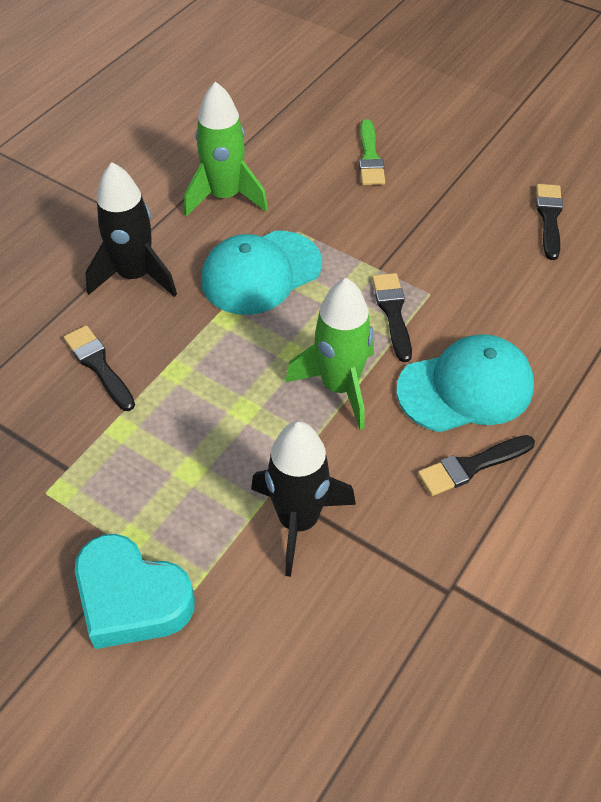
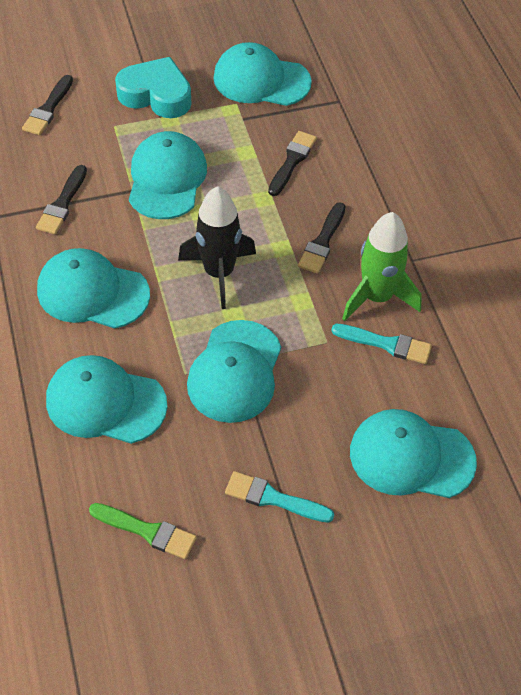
black rocket: [85,162,177,297] [251,421,356,577] = 2 -> [178,186,256,309] = 1
green rocket: [184,81,268,216] [285,278,374,430] = 2 -> [342,212,422,321] = 1
turquoise brush: none = 0 -> [225,471,334,523] [331,324,432,364] = 2
turquoise cap: [201,231,322,315] [396,334,534,432] = 2 -> [37,248,150,328] [46,355,168,444] [129,131,207,219] [187,320,281,423] [213,42,312,106] [350,409,477,498] = 6

